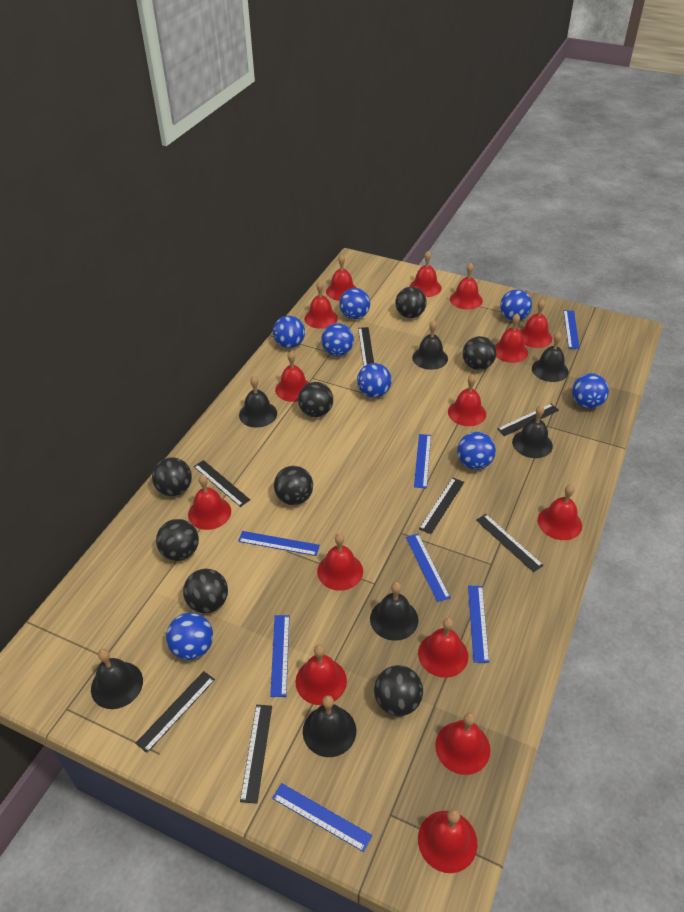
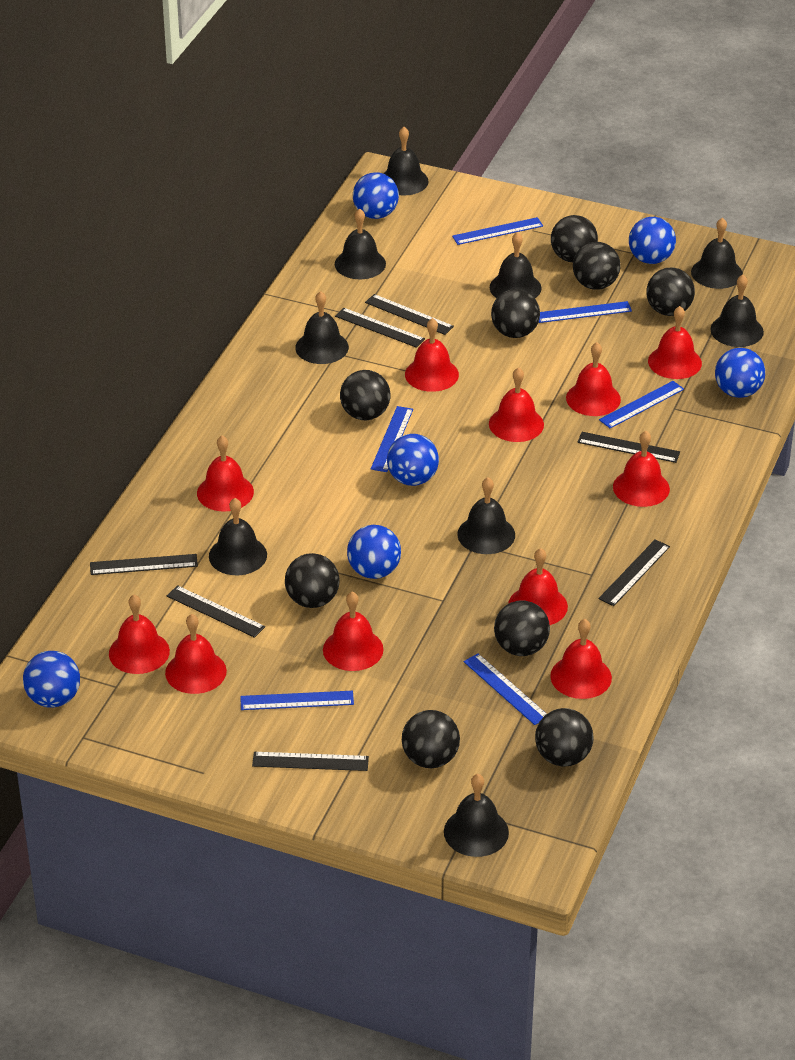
black ball: [152,457,192,496] [156,519,199,561] [183,569,228,613] [274,466,313,505] [298,382,333,417] [374,665,423,716] [395,287,427,318] [463,336,496,370] = 8 -> [285,553,340,608] [340,370,390,420] [402,710,460,768] [491,289,540,338] [494,600,550,656] [535,708,594,767] [551,215,598,262] [573,242,621,290] [646,268,695,316] = 9
black bell: [91,649,143,709] [239,376,277,428] [303,695,356,757] [370,582,418,641] [412,320,448,370] [512,405,553,458] [532,332,569,382] = 7 -> [209,498,267,575] [295,291,349,364] [335,208,386,279] [383,127,429,196] [444,774,509,857] [457,477,515,554] [490,232,541,298] [691,217,743,289] [710,275,764,347] = 9
blue ball: [166,613,213,660] [273,316,305,348] [321,323,354,356] [339,288,370,319] [357,363,392,398] [457,432,496,470] [500,289,532,321] [572,373,609,409] = 8 -> [23,651,80,708] [347,525,401,579] [353,172,399,219] [387,434,439,486] [629,217,676,264] [715,348,765,398] = 6
blue ruler: [238,531,320,556] [270,615,289,697] [272,783,372,852] [406,534,451,602] [414,434,431,489] [468,586,489,663] [564,310,580,349] = 7 -> [240,691,354,710] [371,406,413,472] [452,217,543,245] [464,653,546,725] [539,301,632,323] [599,381,684,428] = 6
red bell: [188,475,231,530] [275,351,309,402] [295,645,347,705] [304,281,338,329] [317,533,363,591] [326,254,357,301] [409,251,442,297] [418,618,468,678] [418,809,478,873] [435,712,490,775] [448,374,486,426] [450,263,483,310] [495,313,528,363] [520,299,552,348] [538,485,582,540] = 15 -> [109,595,170,674] [165,614,227,694] [197,435,254,511] [323,592,384,671] [405,318,459,392] [489,367,544,442] [508,548,568,625] [550,619,612,699] [566,342,621,416] [613,431,670,507] [648,306,702,379] = 11

